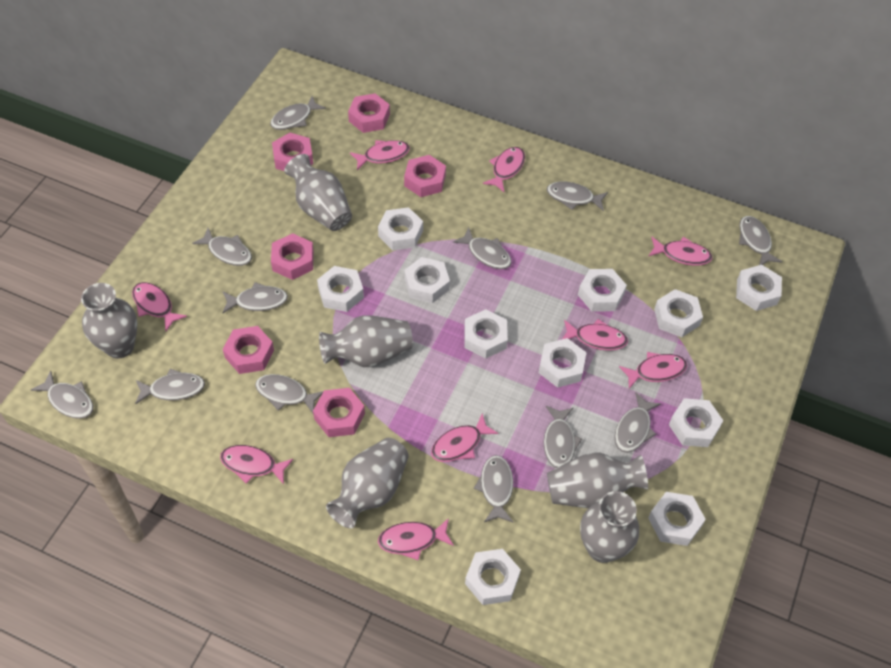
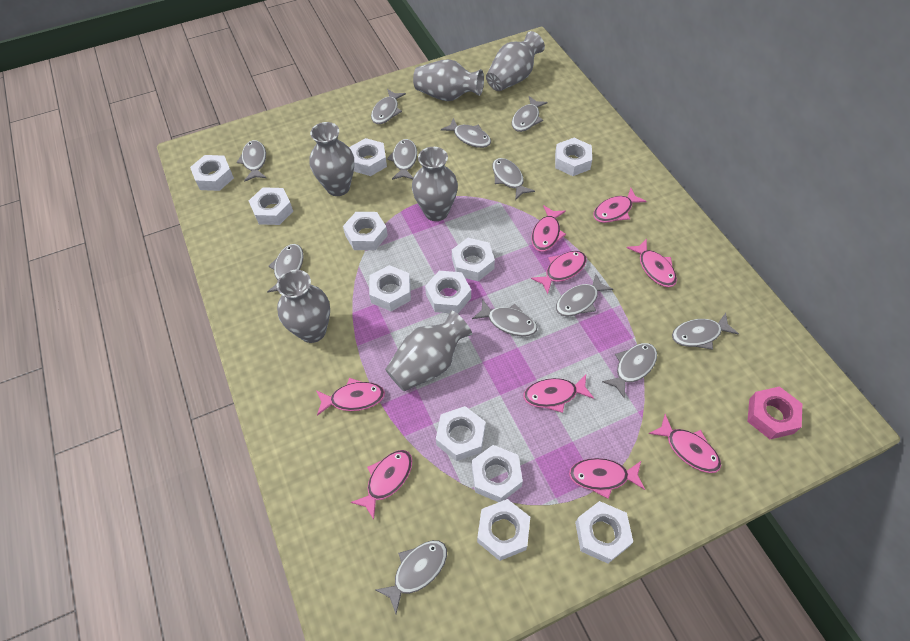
pink nut: [223,326,274,374] [271,233,314,280] [272,133,313,171] [313,388,365,437] [348,93,390,133] [404,155,446,197] = 6 -> [747,386,802,439] = 1
white nut: [317,266,364,312] [378,207,423,250] [404,257,450,303] [464,309,508,359] [465,549,521,605] [539,338,587,388] [578,269,627,312] [648,492,706,546] [654,289,703,337] [669,398,723,447] [736,265,782,311] = 11 -> [190,155,234,191] [249,187,293,225] [343,212,388,250] [349,138,387,176] [369,265,411,311] [425,271,471,314] [436,406,485,461] [452,238,495,281] [472,445,523,502] [477,499,530,561] [555,138,592,176] [575,501,633,564] = 12

